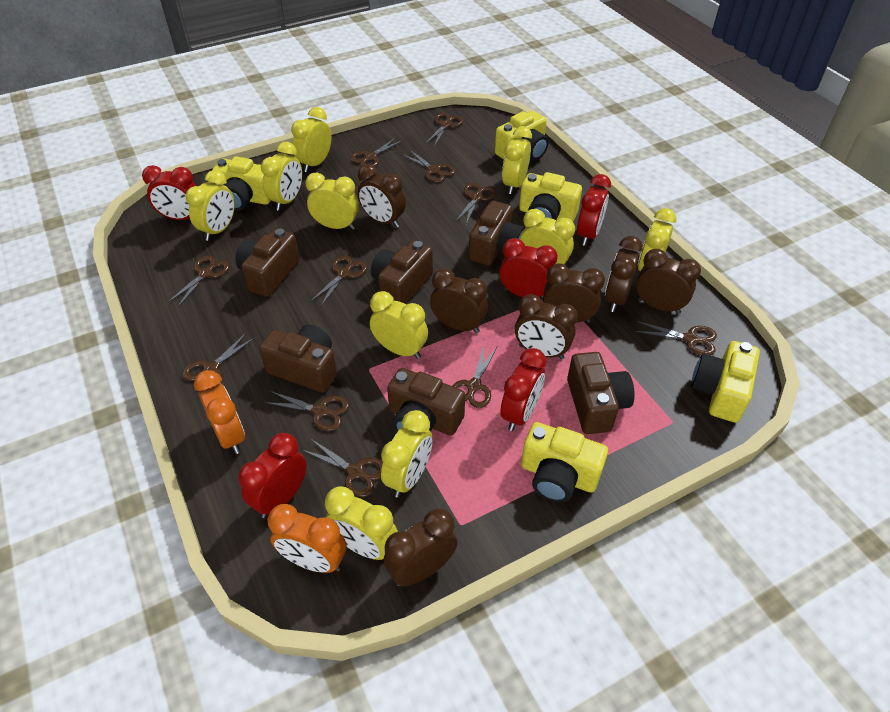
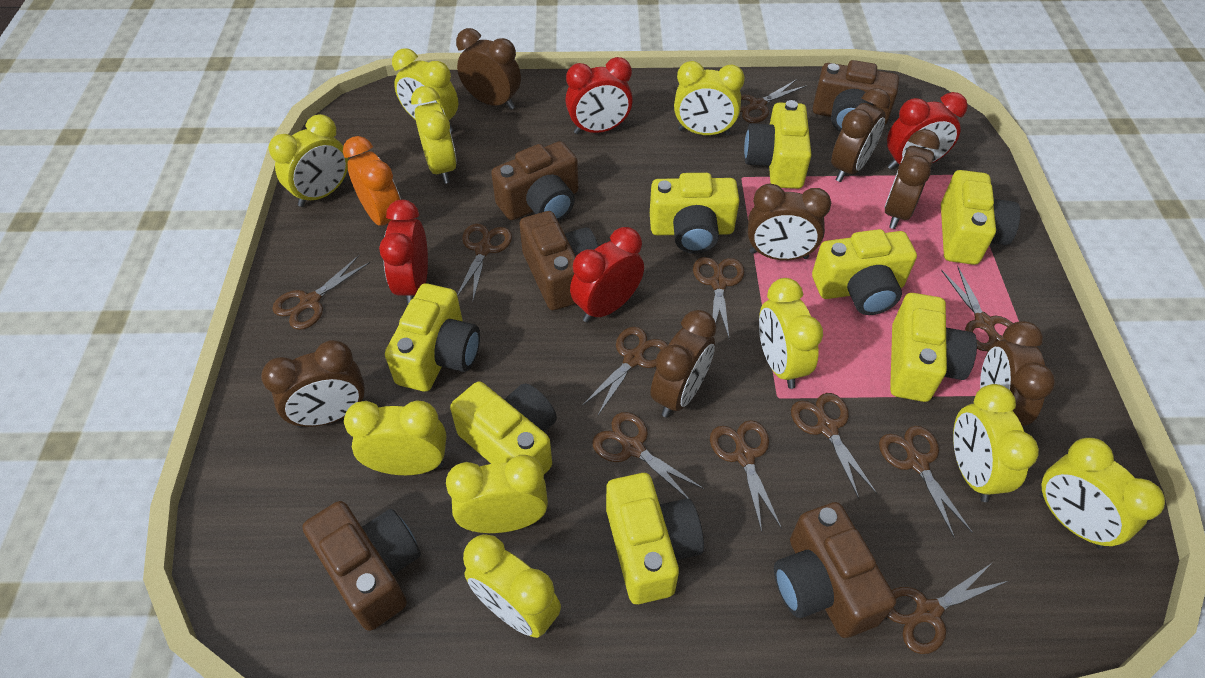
brown camera: [235,229,300,297] [259,325,337,393] [371,240,433,304] [387,368,465,435] [469,201,525,266] [567,352,635,434] = 6 -> [302,501,421,631] [491,141,578,221] [520,211,599,310] [774,502,896,638] [813,60,899,131] = 5
orange clock: [194,370,245,454] [268,504,347,573] = 2 -> [343,136,401,226] = 1
red clock: [142,165,197,220] [238,433,307,518] [499,238,558,299] [500,348,546,431] [577,174,611,246] = 5 -> [379,200,428,306] [565,57,633,134] [570,227,644,323] [887,92,968,170] = 4
yellow camera: [212,156,271,211] [495,111,549,161] [519,172,582,222] [521,422,608,502] [691,341,760,423] = 5 -> [385,283,480,392] [450,381,557,474] [606,473,704,604] [650,173,740,254] [744,100,811,189] [812,229,917,315] [890,293,977,402] [941,170,1021,265] = 8

